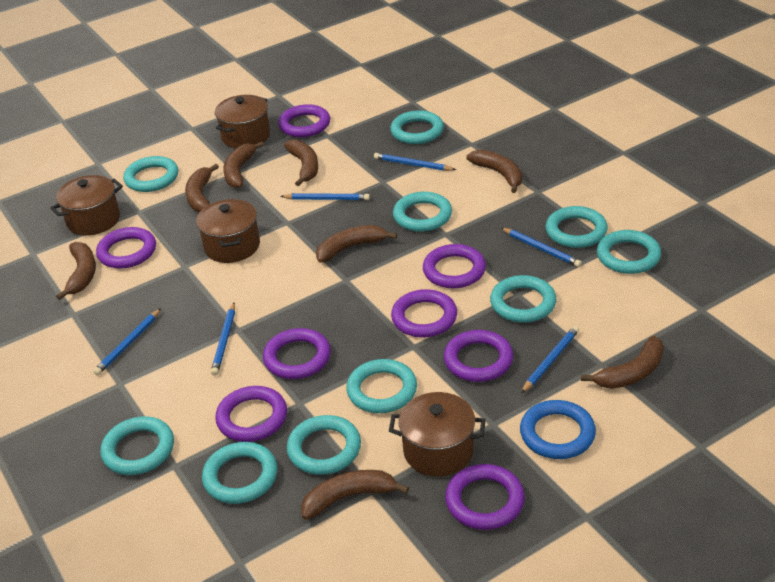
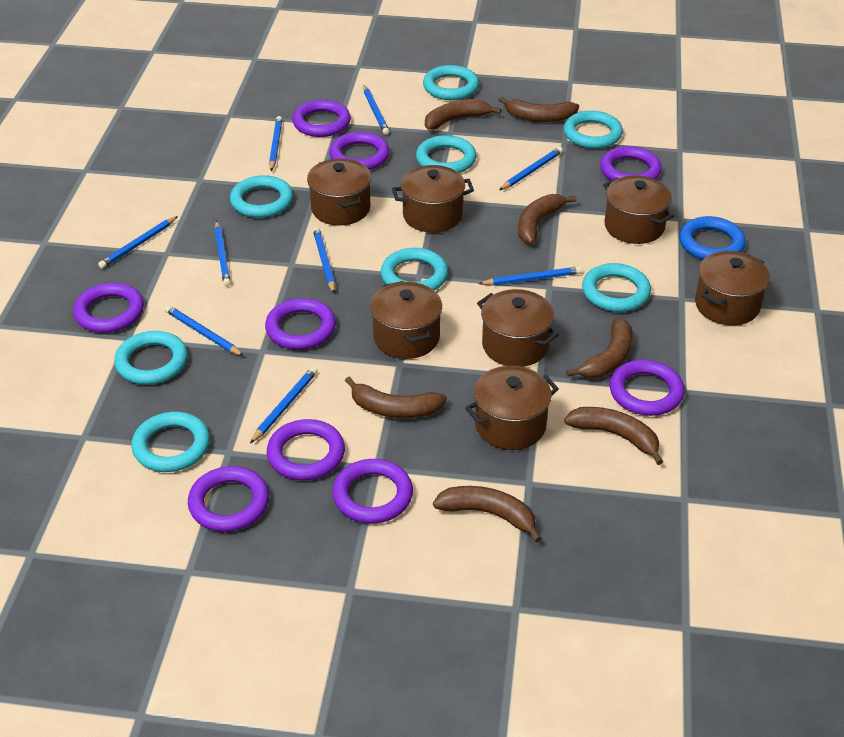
blue pencil: [93,308,161,376] [211,303,235,376] [280,193,370,200] [374,153,456,171] [501,228,582,267] [521,326,579,393] = 6 -> [98,216,178,269] [165,305,244,356] [214,221,231,287] [250,367,318,443] [269,116,282,171] [313,227,335,293] [363,85,389,135] [479,266,582,286] [499,147,563,190] = 9
brown banana: [56,242,96,300] [185,164,219,212] [223,141,264,188] [284,140,318,186] [301,470,409,520] [316,225,397,263] [466,149,522,193] [581,336,664,389] = 8 -> [345,377,447,418] [425,99,501,130] [433,486,542,543] [499,96,579,122] [518,194,576,244] [564,407,663,465] [566,318,633,378] = 7
brown pot: [50,175,123,236] [196,199,260,263] [215,95,270,148] [389,392,486,477] = 4 -> [307,158,371,226] [370,281,442,359] [392,165,474,233] [465,366,559,450] [477,289,559,367] [603,175,674,244] [695,251,770,325] = 7
purple ring: [96,227,156,269] [215,386,287,442] [263,328,331,379] [278,104,330,137] [391,289,457,337] [423,244,486,288] [444,330,513,382] [445,464,525,530] = 8 -> [73,283,144,333] [188,466,269,532] [265,298,336,350] [267,419,345,480] [292,100,351,137] [329,132,390,170] [332,459,413,523] [600,146,662,180] [610,360,685,416] = 9
turquoise ring: [100,416,174,475] [123,156,178,192] [202,442,278,504] [287,415,361,475] [346,359,417,413] [390,110,444,144] [393,192,452,232] [490,275,556,323] [546,206,608,248] [597,230,661,274] = 10 -> [114,331,188,385] [131,412,210,472] [230,175,293,218] [381,248,448,291] [416,135,476,173] [423,65,479,100] [564,111,623,149] [582,263,651,312] = 8

